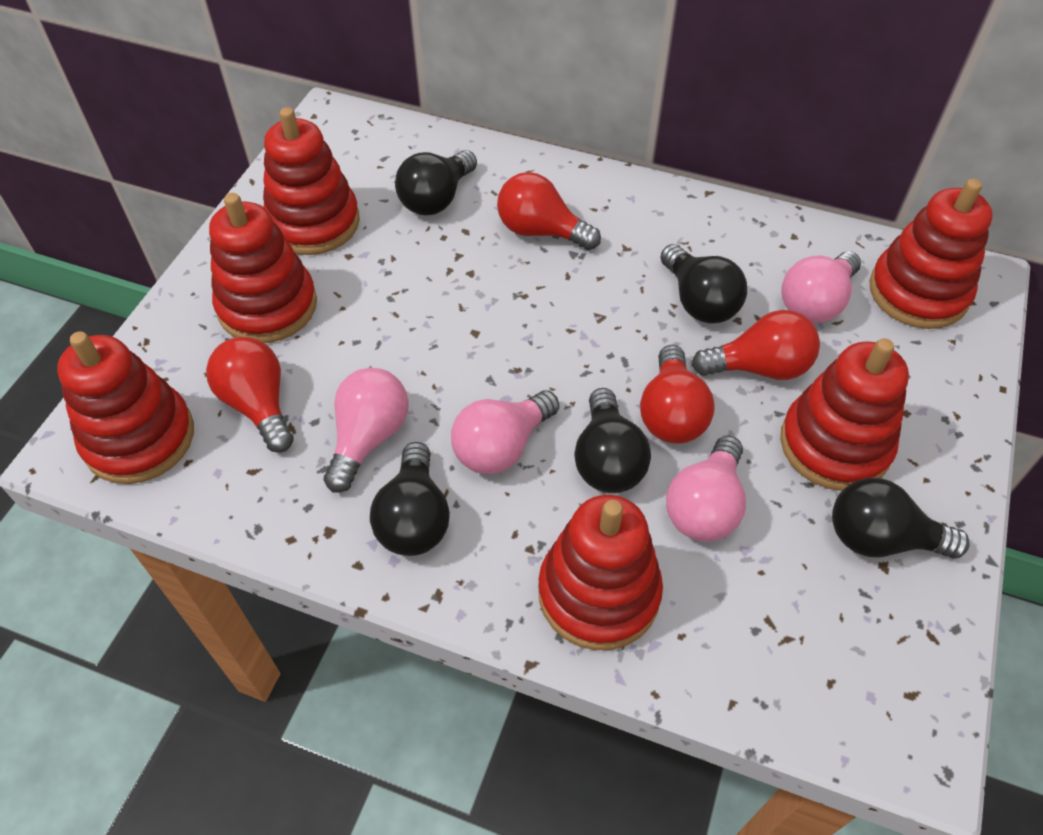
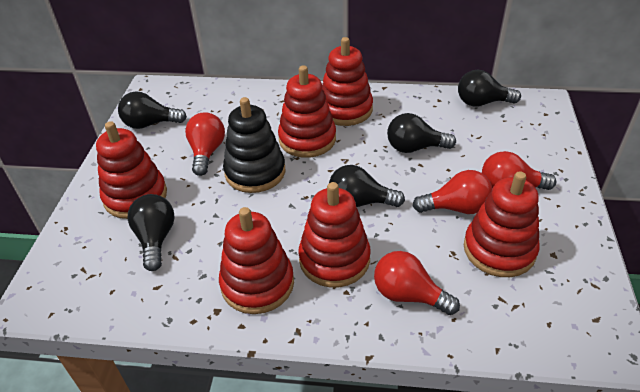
black stacking toy: none = 0 -> [223,97,285,193] = 1
pink light bulb: [324,368,409,493] [451,390,559,474] [666,435,746,542] [781,251,861,323] = 4 -> none = 0

